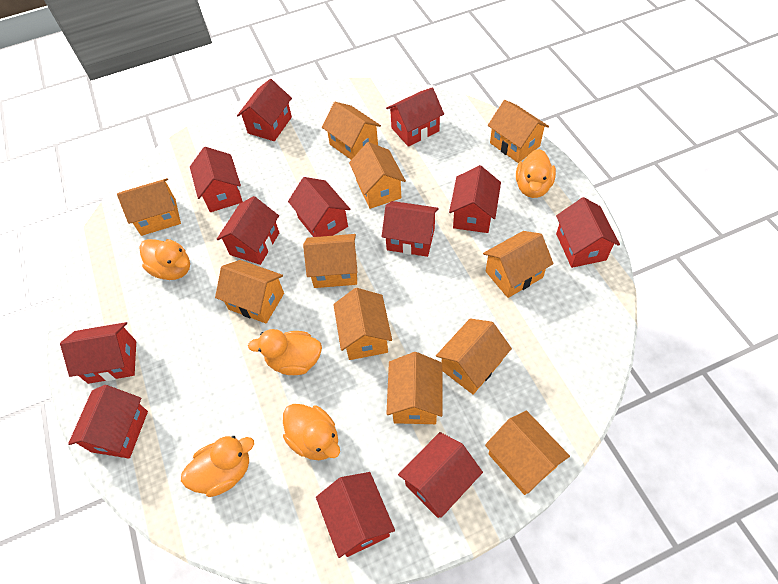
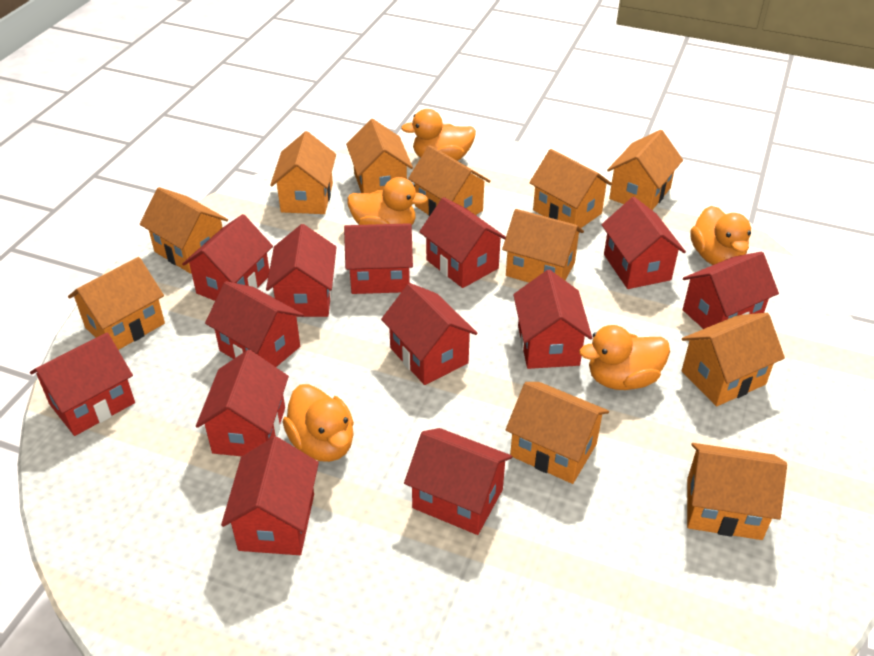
red house: [60,322,136,384] [68,385,148,458] [190,147,243,212] [217,196,279,265] [237,79,292,141] [288,177,350,237] [316,472,395,558] [382,201,439,257] [386,87,444,147] [398,432,483,518] [449,165,501,233] [556,197,620,268] = 12 -> [30,333,135,436] [182,214,273,301] [196,350,289,456] [205,281,304,367] [221,437,319,555] [266,224,337,317] [344,223,413,294] [381,283,478,385] [404,428,512,535] [419,197,506,288] [513,270,592,369] [601,197,686,289] [683,252,779,329] = 13

